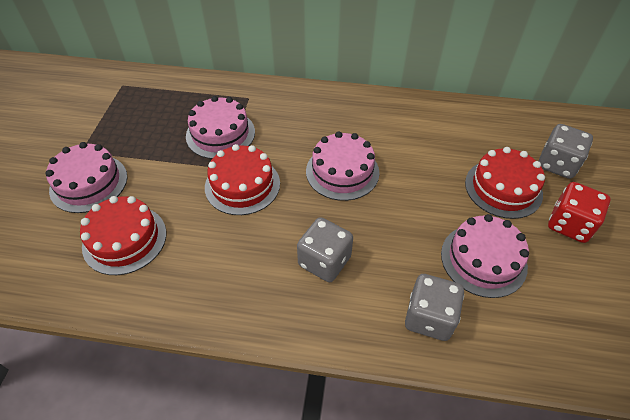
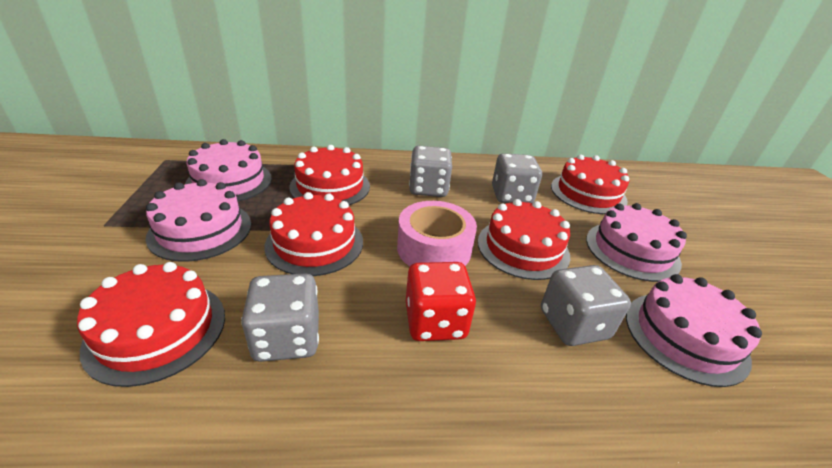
grey dice: [297,217,353,282] [405,274,464,341] [538,124,593,179] = 3 -> [241,273,319,362] [409,146,452,197] [492,153,542,203] [541,265,631,346] = 4
pink tape: none = 0 -> [397,201,477,266] = 1
red cake: [80,196,166,275] [205,144,280,215] [465,147,545,219] = 3 -> [77,262,225,387] [264,192,363,276] [289,145,370,205] [478,199,570,280] [551,154,629,214] = 5

